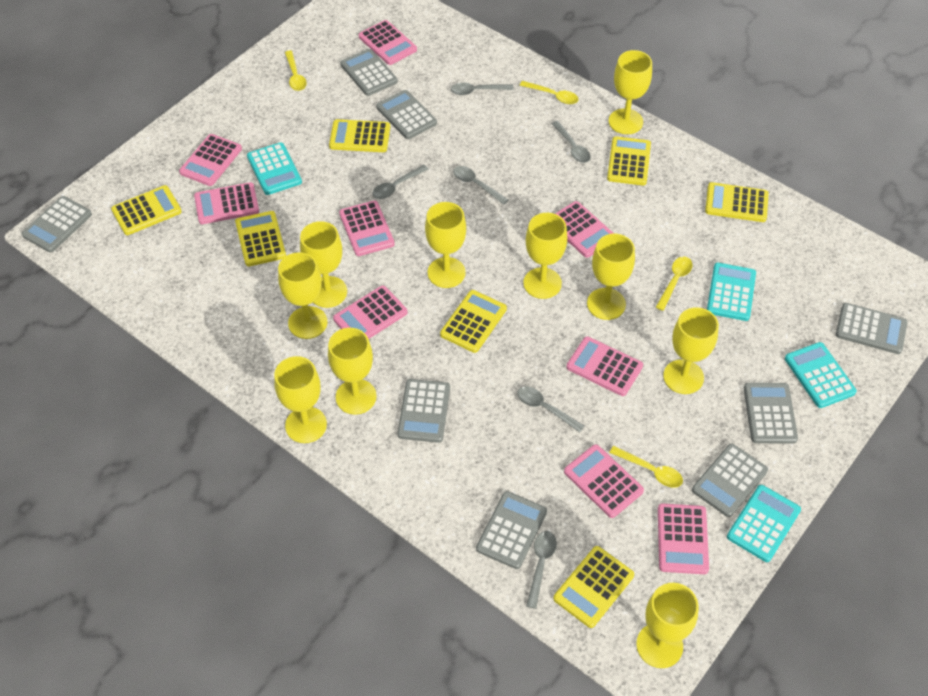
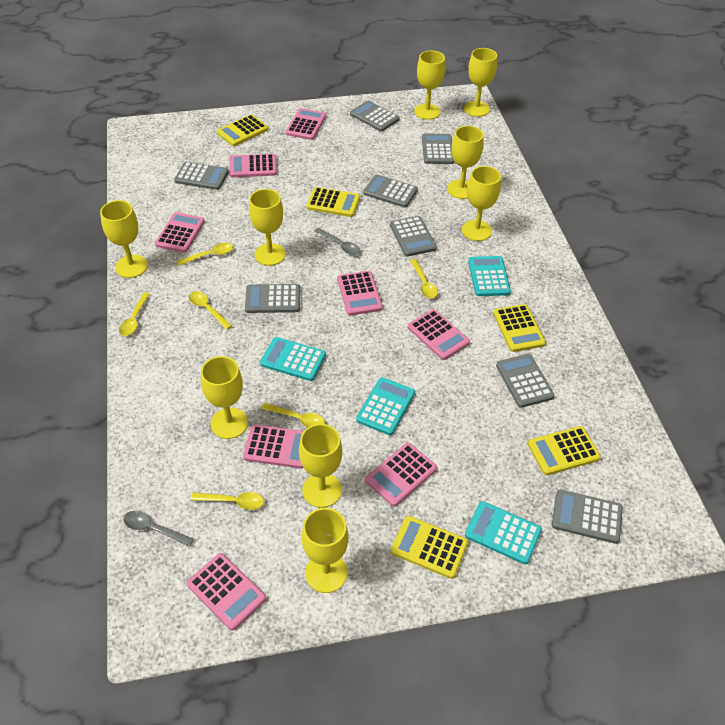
grey spoon: [372,165,429,199] [451,82,513,95] [453,166,508,205] [517,387,584,433] [526,531,557,609] [552,121,591,163] = 6 -> [123,511,194,547] [314,228,360,255] = 2
pink calculator: [179,134,242,186] [194,182,259,224] [333,286,407,339] [339,201,395,256] [359,20,417,65] [555,201,614,258] [564,444,644,518] [566,336,643,396] [658,503,709,574] = 9 -> [155,212,205,253] [187,553,266,631] [229,154,277,178] [243,424,304,468] [286,108,326,140] [337,271,383,316] [365,443,437,506] [408,309,470,360] = 8
yellow calculator: [111,185,182,235] [235,211,286,266] [329,119,390,152] [440,290,507,353] [553,546,634,628] [607,136,651,185] [705,182,769,222] = 7 -> [217,114,268,146] [306,187,360,217] [391,516,468,579] [493,304,546,352] [528,426,601,475] = 5
yellow goblet: [274,356,327,443] [278,252,327,339] [300,221,347,308] [328,328,377,414] [425,202,466,288] [523,213,567,299] [587,234,635,320] [609,50,652,134] [636,583,699,668] [663,307,719,394] = 10 -> [100,200,148,278] [201,356,248,439] [249,189,286,266] [299,424,342,508] [301,508,349,593] [414,50,445,120] [447,126,483,199] [462,166,501,241] [464,48,497,117] = 9
yellow spoon: [285,51,307,91] [519,81,579,104] [609,446,683,488] [656,257,692,311] = 4 -> [119,292,150,336] [177,243,233,266] [189,291,232,330] [191,492,264,510] [261,403,325,428] [410,259,438,299] = 6

